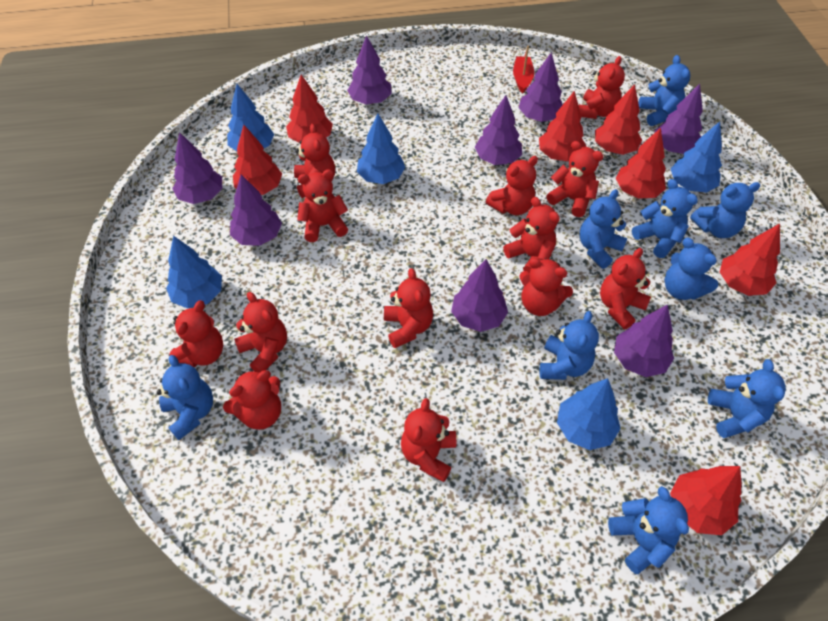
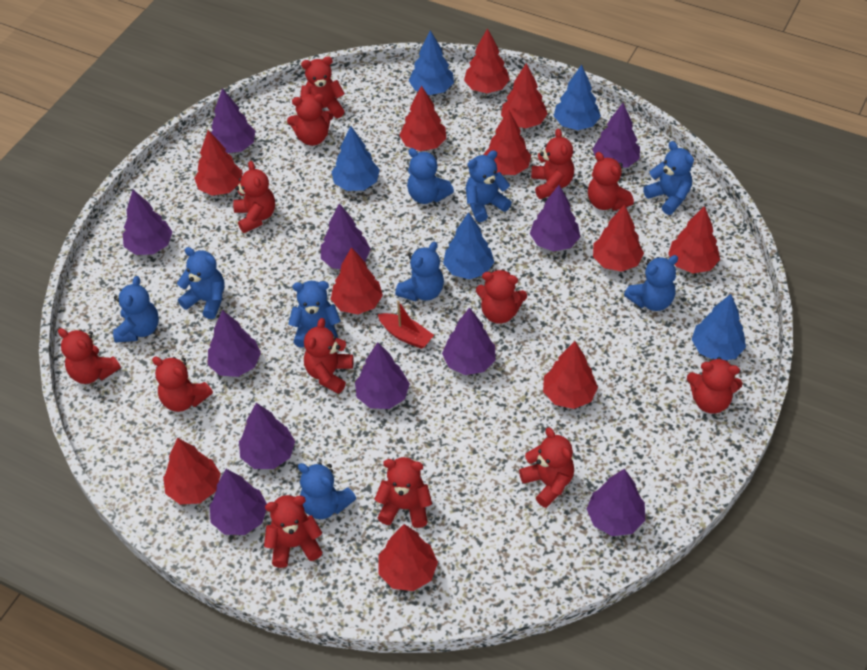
purple tree: [172,132,222,204] [230,175,282,246] [347,35,391,104] [451,259,508,332] [475,95,522,165] [519,52,563,122] [614,304,674,377] [655,84,703,154] = 8 -> [123,190,172,255] [208,310,261,377] [210,469,267,535] [211,88,255,153] [239,403,295,469] [321,203,371,269] [355,342,410,409] [442,307,496,375] [530,185,580,251] [587,469,645,536] [592,103,640,168] = 11
red tree: [233,125,282,195] [286,74,333,143] [539,91,587,161] [595,84,642,155] [616,128,666,199] [670,466,741,535] [720,224,780,296] = 7 -> [163,438,221,504] [194,130,242,196] [331,247,383,314] [378,524,438,591] [399,85,446,151] [464,28,510,93] [483,110,531,175] [501,63,548,128] [543,341,598,409] [593,204,644,272] [668,206,720,273] = 11

